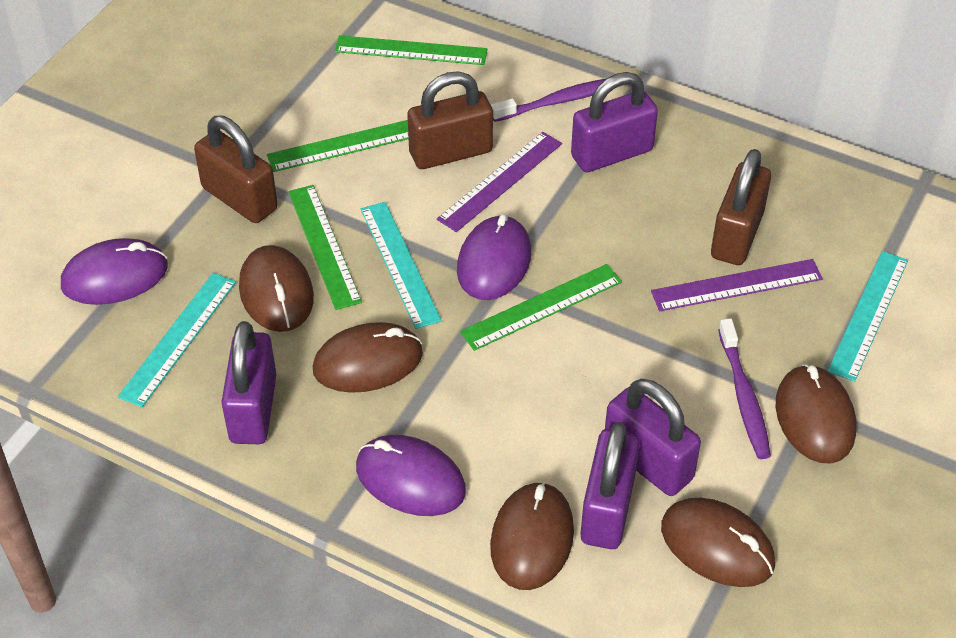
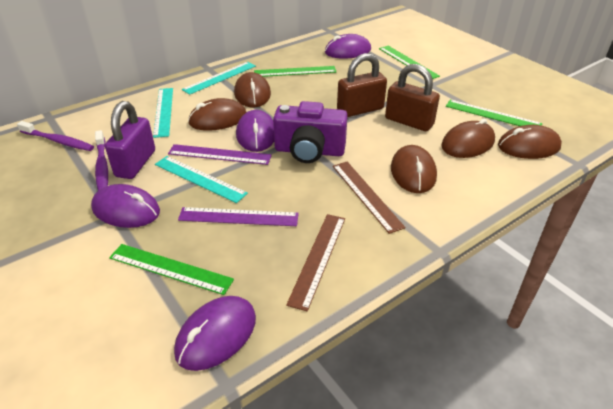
brown padlock: [194,116,278,223] [407,71,493,169] [711,149,771,265] = 3 -> [337,53,387,117] [385,64,440,131] = 2
brown ruler: none = 0 -> [286,214,345,311] [333,162,406,234] = 2
purple camera: none = 0 -> [273,101,348,163] = 1
purple mouse: [61,238,168,305] [356,435,466,516] [457,214,531,300] = 3 -> [91,184,160,228] [174,296,256,371] [236,110,274,152] [325,34,371,59] = 4
purple padlock: [221,321,277,444] [571,72,658,172] [581,422,639,549] [605,379,701,496] = 4 -> [105,101,155,179] = 1

